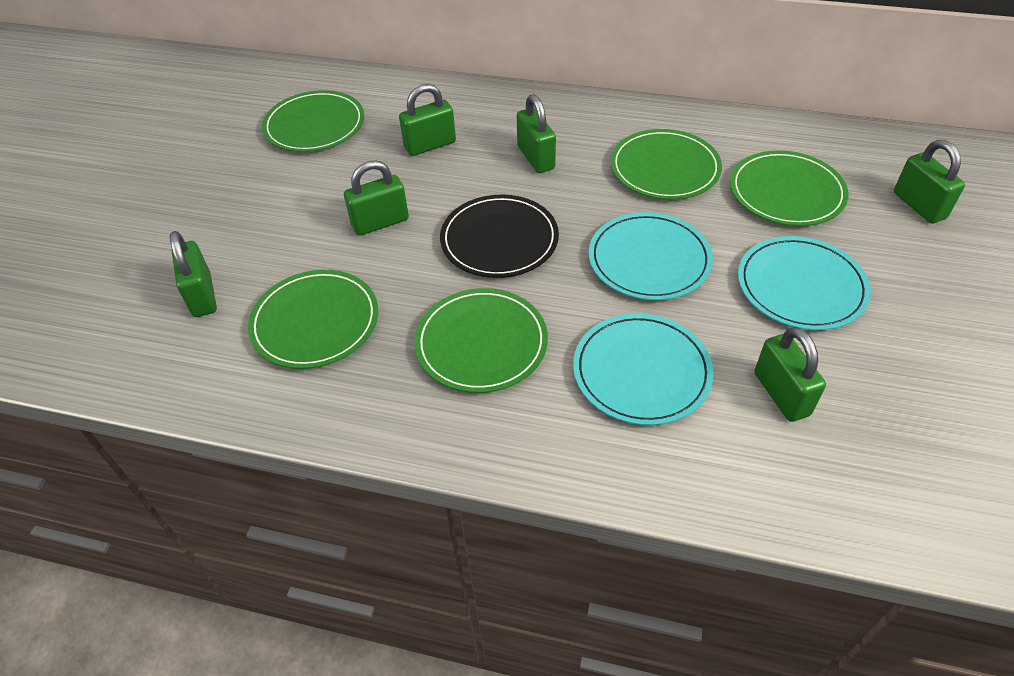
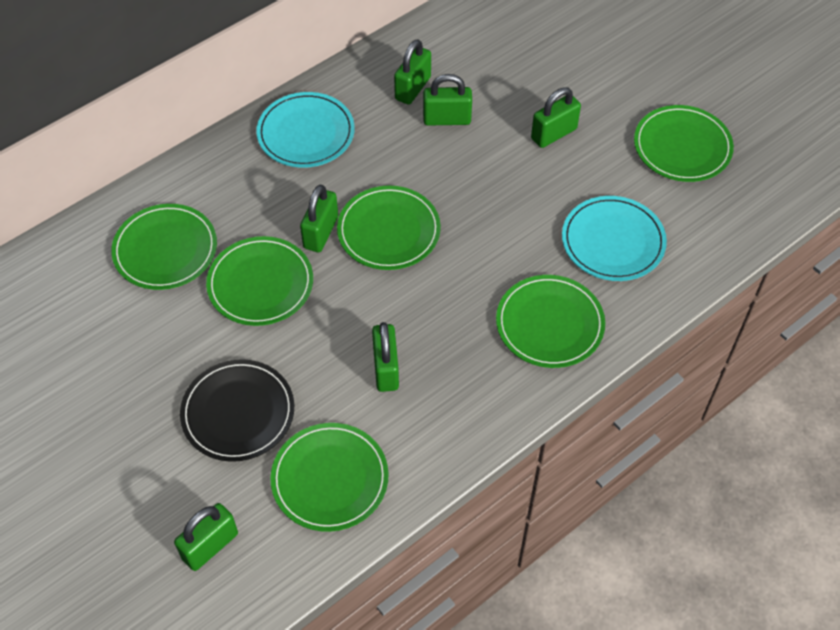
green plate: [248,270,378,369] [262,90,364,152] [414,288,548,393] [611,129,722,200] [730,150,848,226] = 5 -> [111,204,217,290] [206,236,313,326] [270,423,389,532] [337,186,441,270] [496,275,605,368] [634,105,734,182] = 6
turquoise plate: [573,313,713,425] [589,212,713,300] [738,236,871,330] = 3 -> [256,92,355,168] [562,196,667,281] = 2

